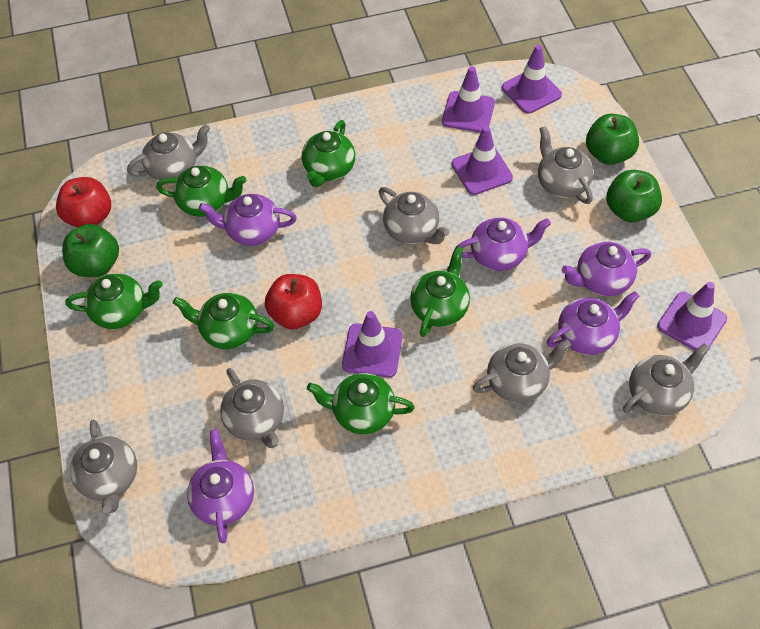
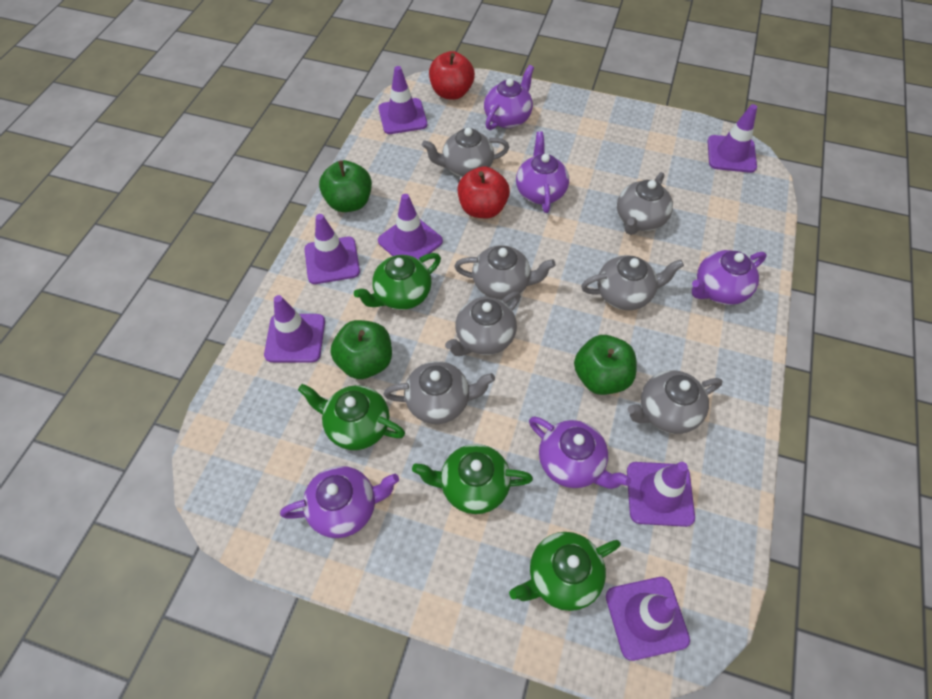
green teapot: [66,273,163,329] [156,165,246,217] [173,292,274,349] [302,120,355,187] [307,373,415,434] [410,246,470,337] = 6 -> [298,384,405,450] [354,253,441,310] [412,444,533,514] [509,532,621,611] = 4
purple traffic cone: [342,311,403,377] [442,66,495,133] [452,126,513,195] [502,45,562,114] [657,282,727,351] = 5 -> [264,295,325,363] [305,214,360,284] [378,66,427,134] [378,194,443,260] [606,577,690,661] [627,462,695,527] [708,104,757,173] = 7

